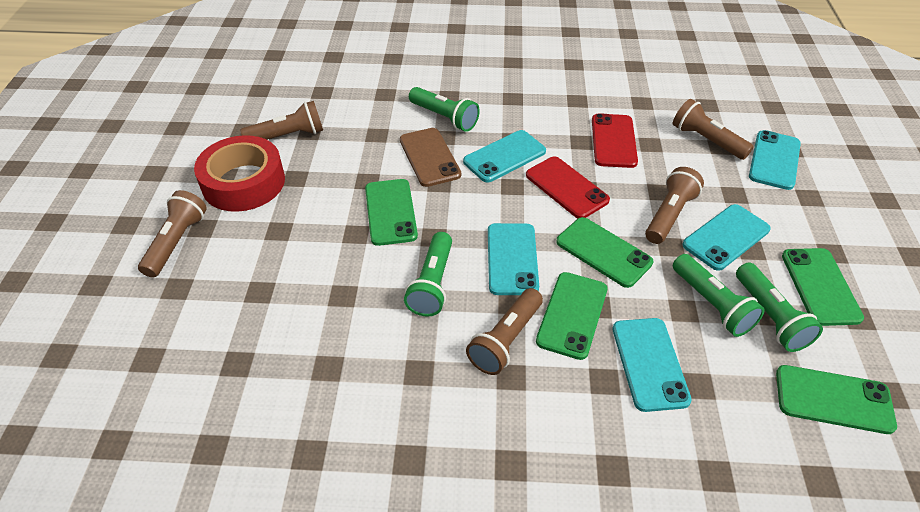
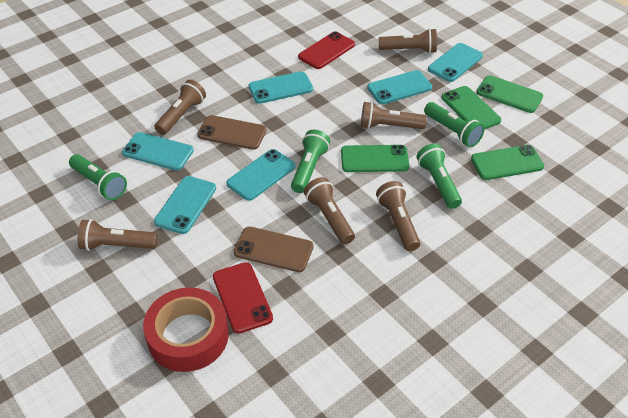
brown flashlight: [138,190,207,278] [240,101,323,140] [466,288,543,375] [645,167,704,244] [673,99,754,160] = 5 -> [78,219,158,251] [155,80,206,135] [304,177,355,244] [361,102,427,129] [376,181,420,251] [379,28,437,54] = 6
brown phone: [400,128,461,187] = 1 -> [197,115,267,150] [234,227,313,272] = 2
green phone: [365,179,418,246] [536,272,608,360] [556,217,653,288] [776,365,897,434] [782,248,864,326] = 5 -> [341,145,409,172] [441,86,501,130] [471,145,544,180] [476,75,543,113] = 4
turquoise phone: [463,130,546,182] [488,223,539,295] [613,318,692,412] [683,204,771,271] [749,130,801,190] = 5 -> [122,132,194,171] [154,176,216,234] [226,149,296,201] [249,71,313,104] [367,70,432,104] [428,43,483,82] = 6

